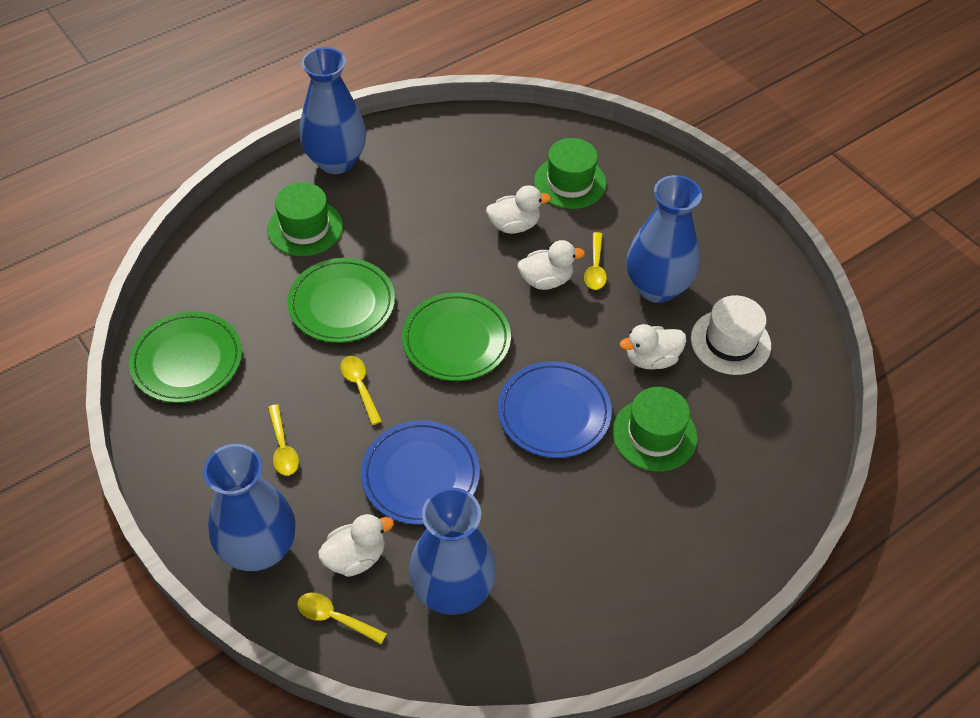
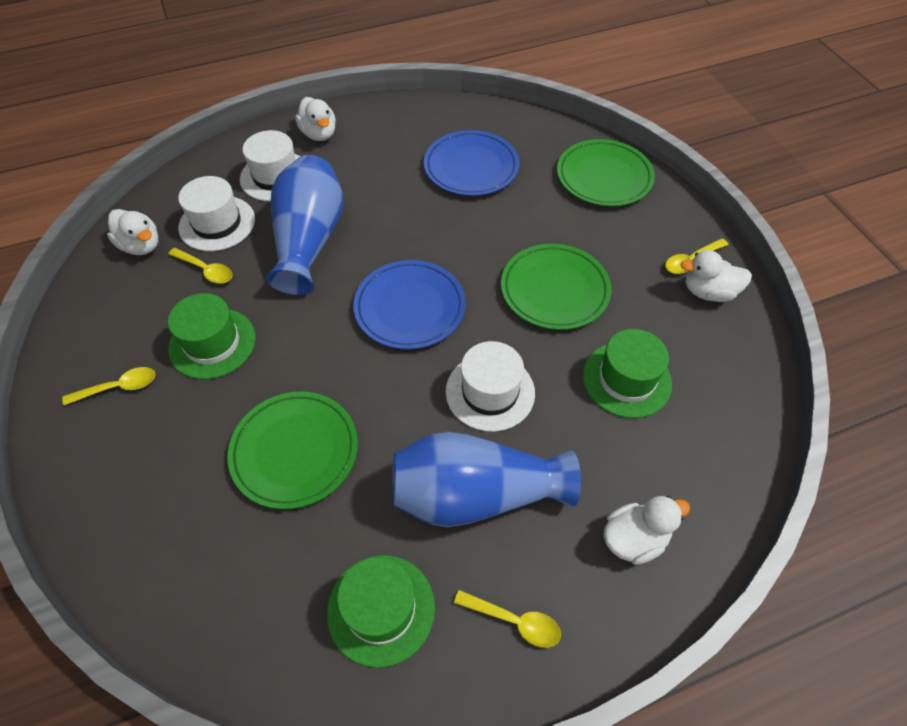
blue vase: [203,444,296,571] [299,47,366,174] [409,487,496,615] [627,175,702,303] = 4 -> [266,155,343,295] [392,432,581,527] = 2
white hat: [691,295,771,375] = 1 -> [178,176,255,251] [240,130,300,202] [446,341,535,432] = 3

